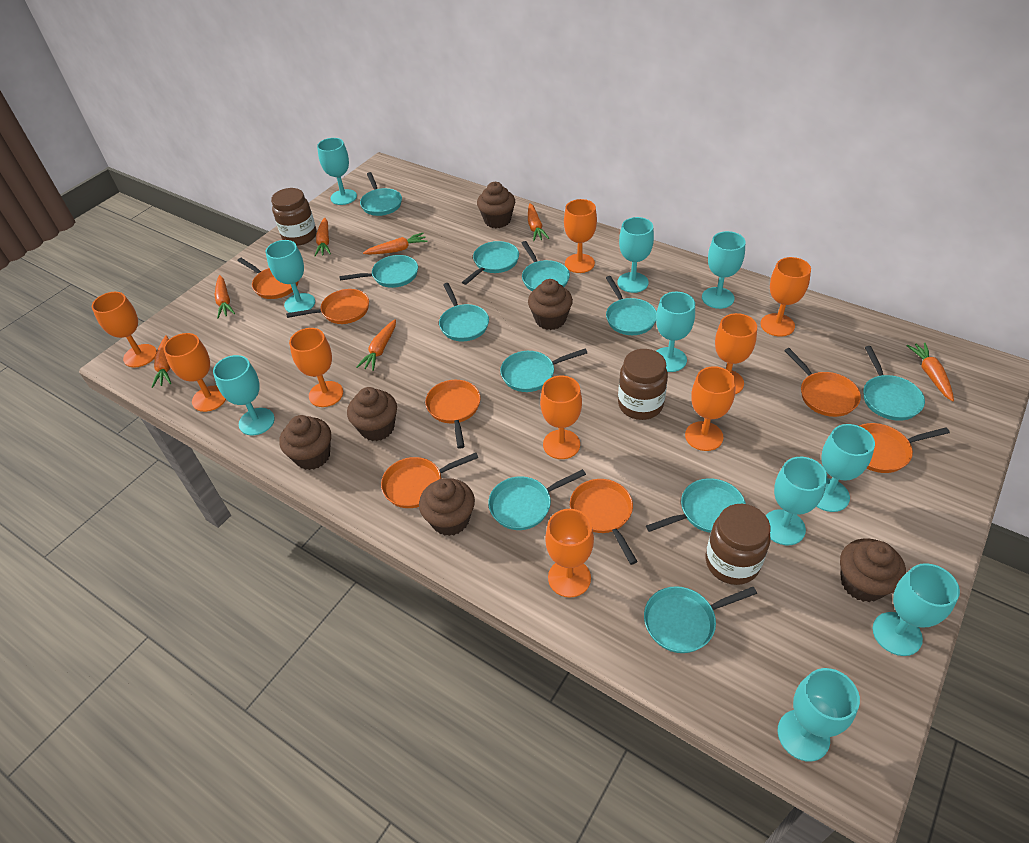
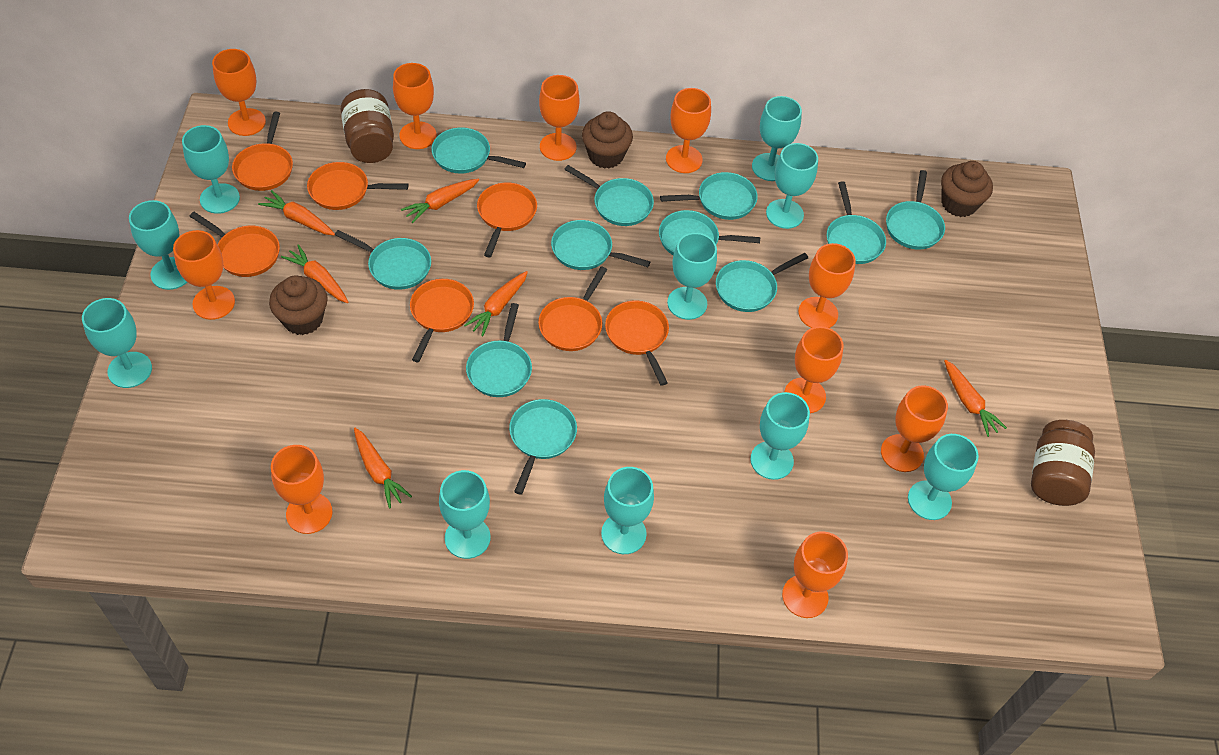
brown cupcake: [279,415,331,470] [347,387,397,441] [419,478,475,536] [477,182,515,228] [528,279,573,330] [840,538,906,602] = 6 -> [269,275,328,335] [582,111,633,169] [941,161,993,217] = 3
brown jar: [271,188,317,246] [618,349,668,420] [706,504,771,585] = 3 -> [340,89,394,163] [1031,420,1095,506] = 2
orange carrot: [152,335,171,388] [215,275,235,319] [314,218,331,256] [357,319,396,371] [363,233,428,255] [528,203,549,241] [906,342,954,401] = 7 -> [258,190,335,235] [281,244,348,303] [354,428,412,509] [401,179,479,223] [464,271,528,336] [944,360,1007,437] = 6
orange goblet: [92,292,157,367] [163,333,226,412] [289,328,343,407] [540,375,582,459] [545,509,594,597] [564,199,597,273] [685,366,736,451] [715,313,757,394] [761,257,811,337] = 9 -> [173,230,235,320] [212,49,266,136] [271,445,333,534] [393,63,437,149] [539,75,579,161] [666,88,711,173] [782,531,848,618] [785,326,844,413] [798,243,856,328] [881,385,948,472] = 10

